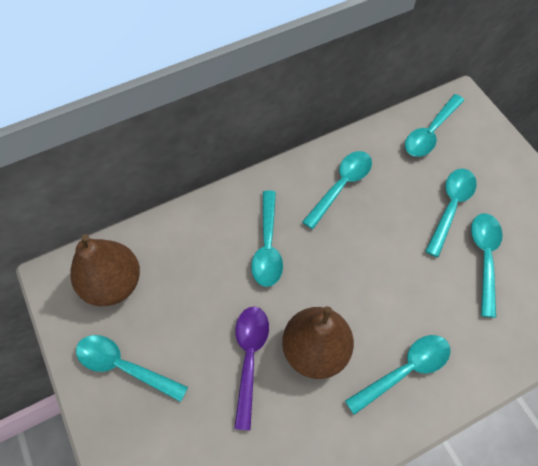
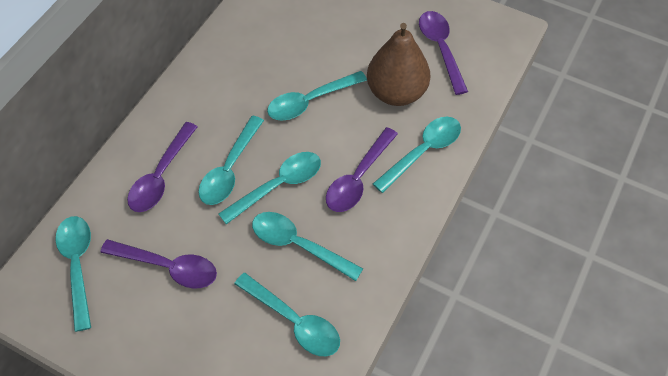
brown pear: [70,234,140,306] [282,306,354,379] = 2 -> [367,23,430,106] = 1
purple spoon: [234,307,269,430] = 1 -> [100,239,217,288] [127,122,198,212] [326,127,398,212] [419,11,468,95] = 4

